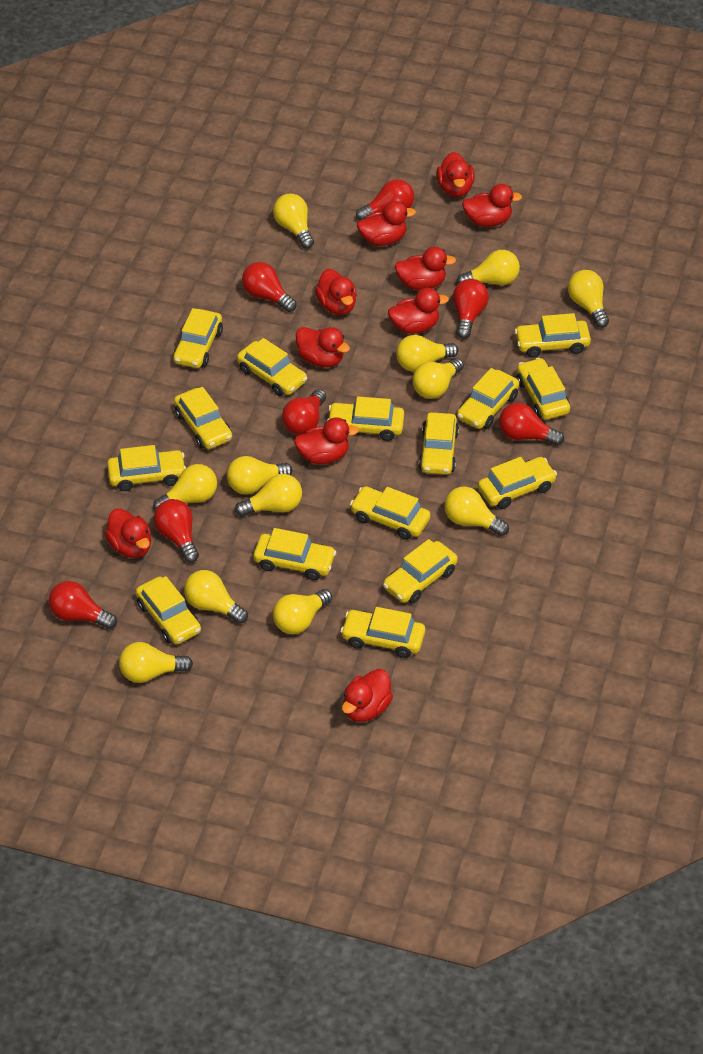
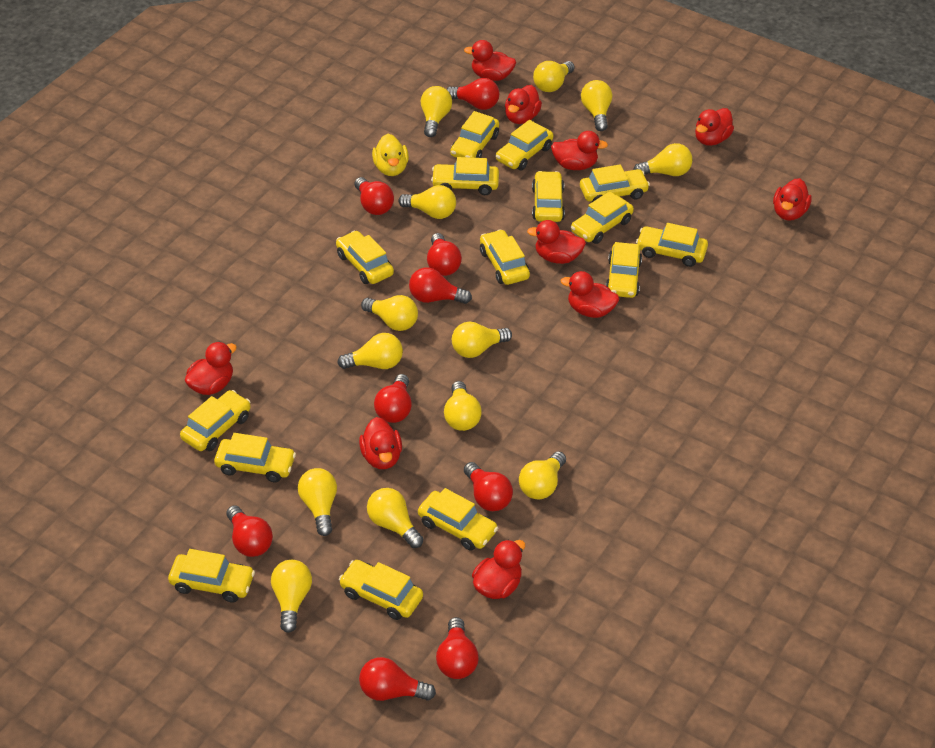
red light bulb: [49,581,117,629] [154,499,199,563] [242,262,297,312] [282,389,326,435] [356,179,414,221] [453,279,489,339] [499,403,564,446] = 7 -> [226,505,273,557] [354,177,394,215] [359,657,436,701] [374,374,412,423] [409,267,472,304] [427,233,462,276] [436,617,479,679] [446,78,499,110] [464,462,513,511] = 9
yellow duck: none = 0 -> [372,134,409,176] = 1
yellow light bulb: [119,642,193,683] [153,464,217,510] [184,570,248,624] [227,456,293,494] [235,474,302,517] [273,194,314,249] [273,589,332,634] [396,335,459,372] [412,358,464,399] [444,487,509,536] [457,250,520,285] [568,270,609,328] = 12 -> [271,560,312,633] [298,468,337,536] [337,333,403,369] [361,295,418,331] [367,488,423,548] [398,185,456,219] [421,86,452,137] [444,381,482,431] [452,322,512,358] [519,451,566,500] [533,61,575,92] [581,80,612,131] [633,143,693,176] = 13

